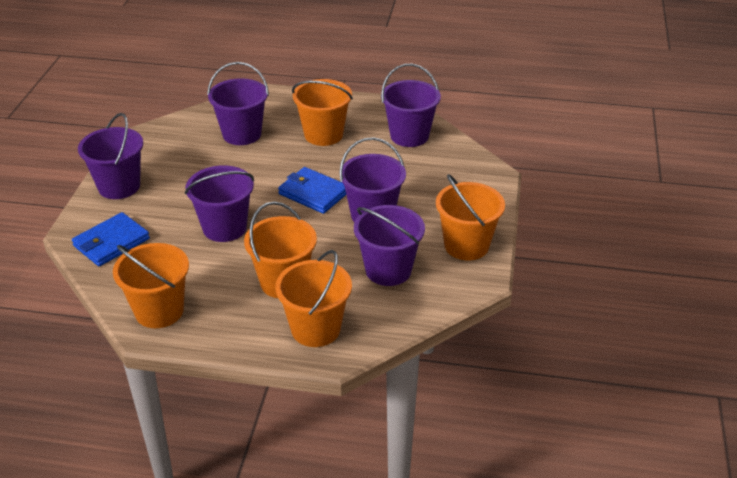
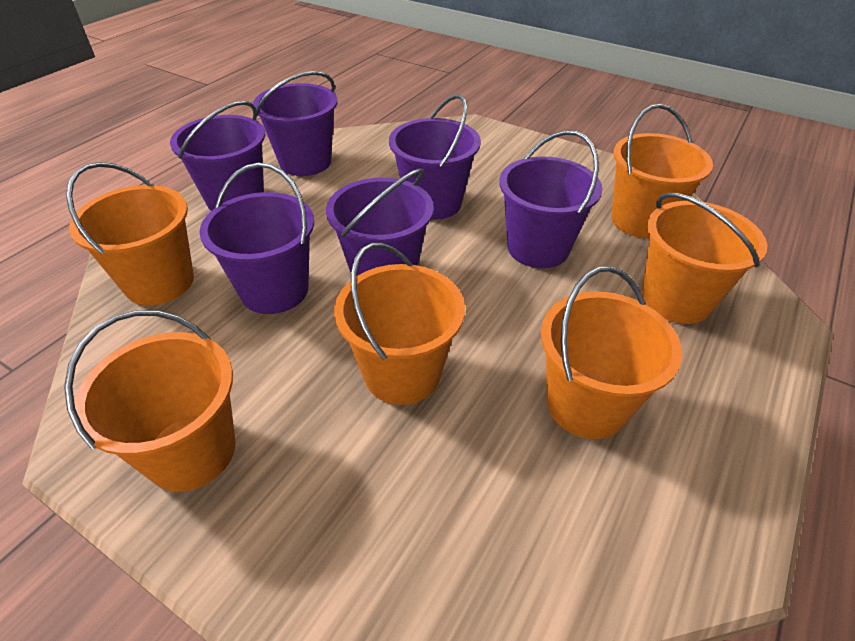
blue wallet: [72,212,150,266] [278,167,346,214] = 2 -> none = 0
orange bucket: [113,243,189,328] [244,202,317,298] [275,250,352,347] [292,79,353,146] [436,174,505,260] = 5 -> [64,310,235,492] [66,162,194,305] [334,243,465,405] [541,266,682,439] [611,104,713,238] [642,193,767,324] = 6

